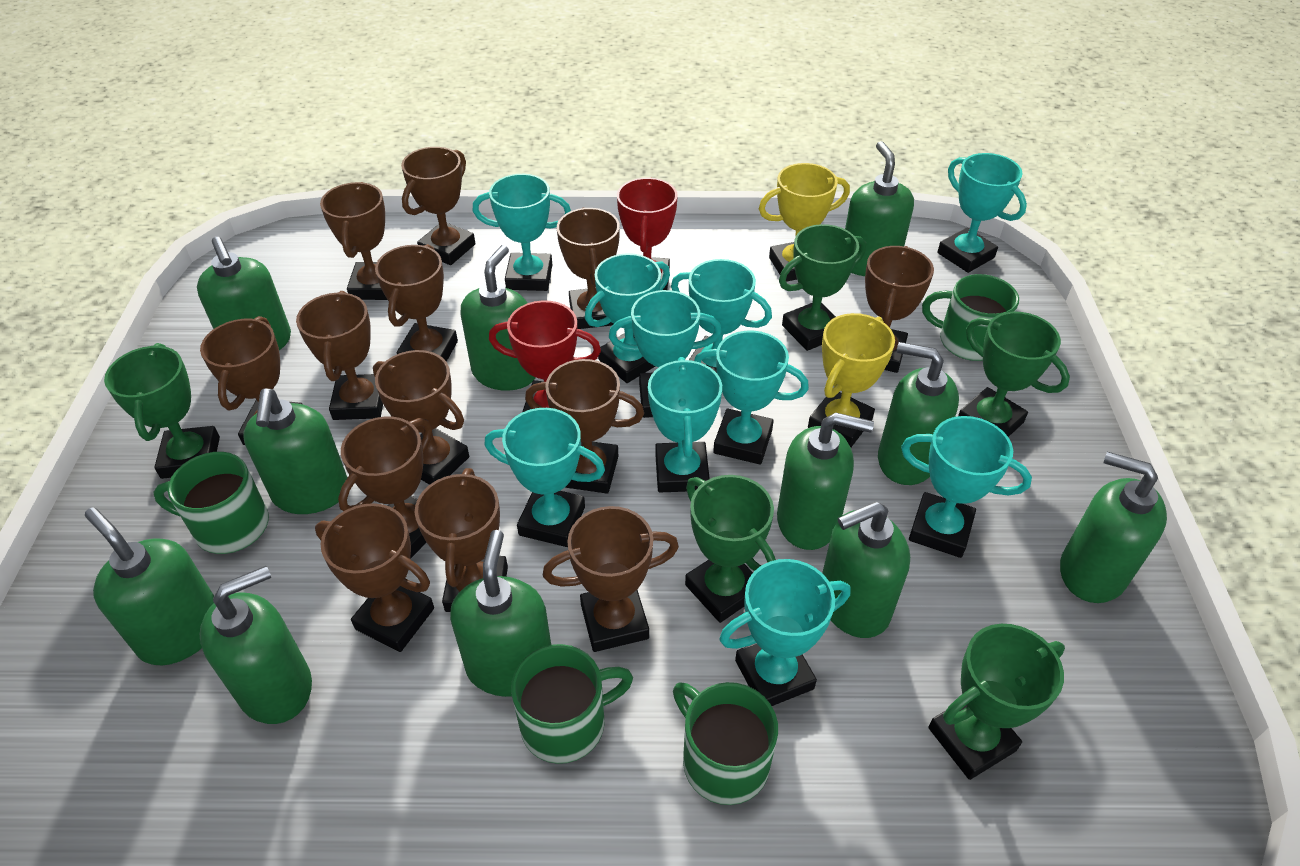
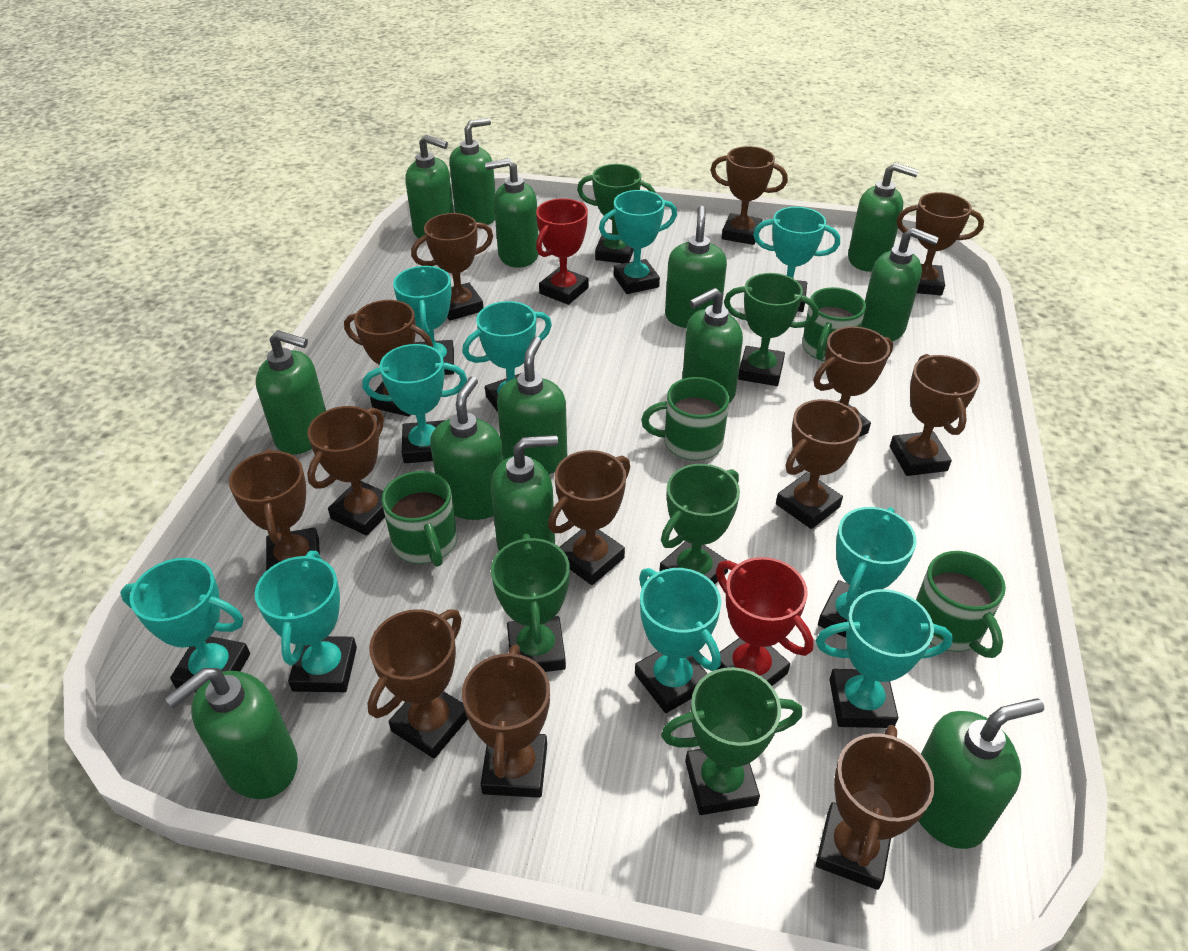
green soap dispenser: [85,507,214,665] [197,237,291,350] [200,566,312,724] [243,388,348,514] [450,530,551,697] [460,245,536,391] [777,413,874,550] [822,501,910,638] [845,141,914,276] [878,342,959,485] [1060,452,1167,603] = 11 -> [165,668,298,799] [256,330,326,454] [405,135,454,238] [430,376,503,520] [449,118,496,225] [485,158,539,268] [491,435,558,551] [497,337,567,474] [665,206,727,328] [682,288,743,403] [848,163,919,272] [861,228,939,341] [918,699,1044,849] = 13
yellow trophy: [759,163,850,282] [808,313,895,447] = 2 -> none = 0

